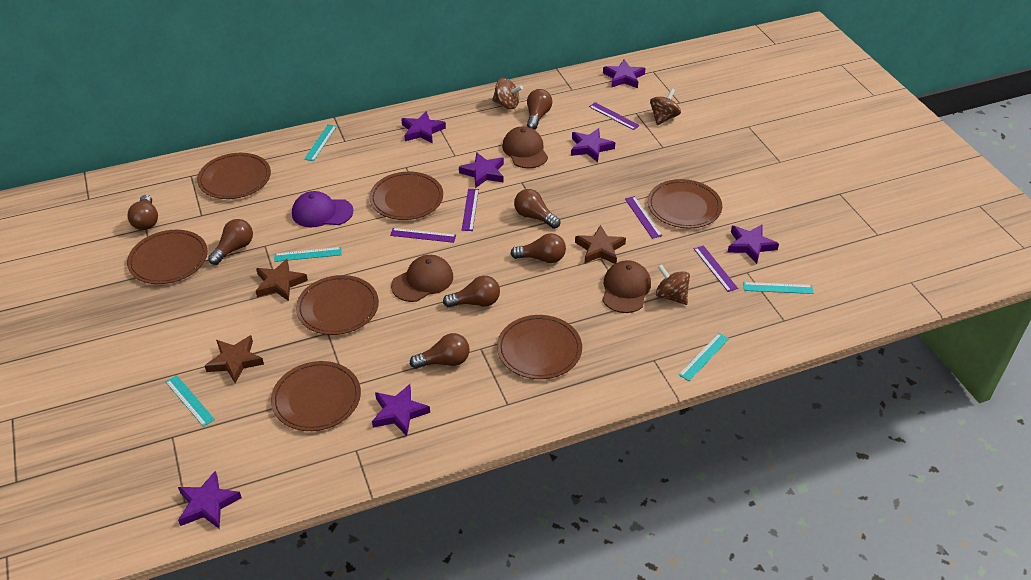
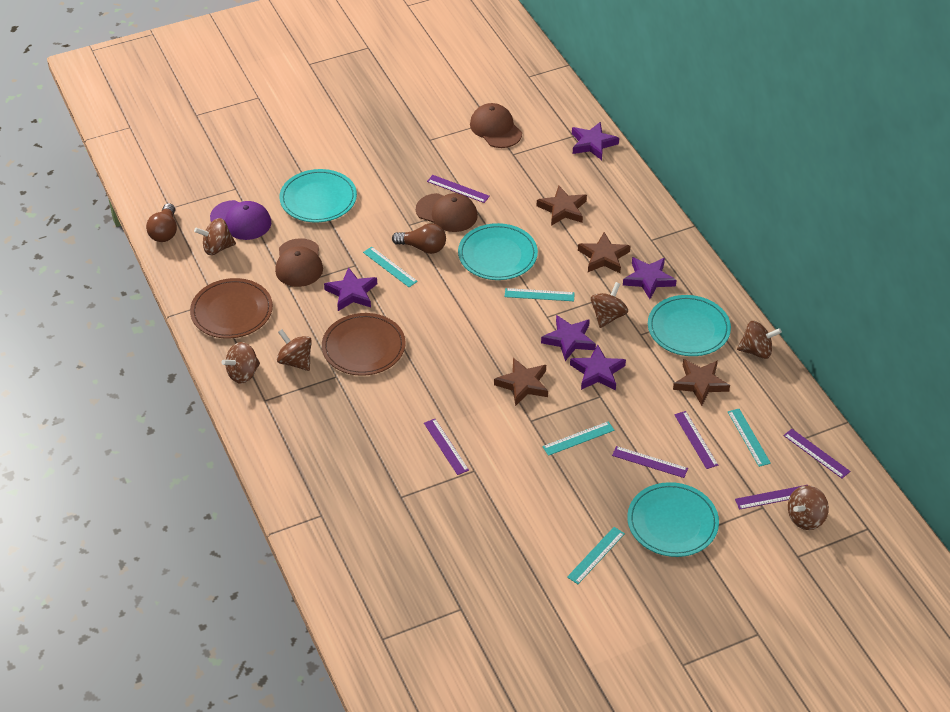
brown light bulb: [127,195,158,230] [208,219,253,265] [410,333,470,369] [443,276,500,308] [510,233,566,263] [514,189,560,229] [527,89,552,130] = 7 -> [146,203,177,242] [392,223,446,254] = 2
brown plate: [127,230,208,284] [197,153,271,199] [271,361,361,431] [296,275,379,335] [369,172,443,220] [497,315,582,379] [648,179,722,228] = 7 -> [190,278,273,339] [322,313,405,376] = 2
brown spinning top: [492,78,523,109] [650,88,681,125] [656,264,690,305] = 3 -> [194,218,236,255] [222,342,260,384] [277,329,312,371] [591,282,628,328] [737,321,782,359] [788,485,829,530] = 6
brown star: [205,335,264,384] [256,259,308,301] [575,225,626,264] = 3 -> [494,358,548,406] [537,186,587,226] [578,232,630,273] [673,359,730,406] = 4
purple ruler: [390,228,456,243] [462,189,479,231] [589,102,640,130] [625,196,662,239] [694,245,738,292] = 5 -> [424,419,469,475] [427,175,490,203] [612,446,688,478] [674,411,718,469] [735,485,805,510] [783,429,850,479] = 6
purple star: [178,471,242,529] [372,384,430,436] [401,111,446,144] [459,152,504,188] [571,128,615,162] [603,60,645,88] [727,224,779,264] = 7 -> [324,267,377,311] [541,315,596,361] [570,344,626,390] [572,122,619,160] [623,257,677,299] = 5
turquoise plate: none = 0 -> [279,169,357,223] [458,223,538,280] [627,482,719,557] [648,295,731,356] = 4

